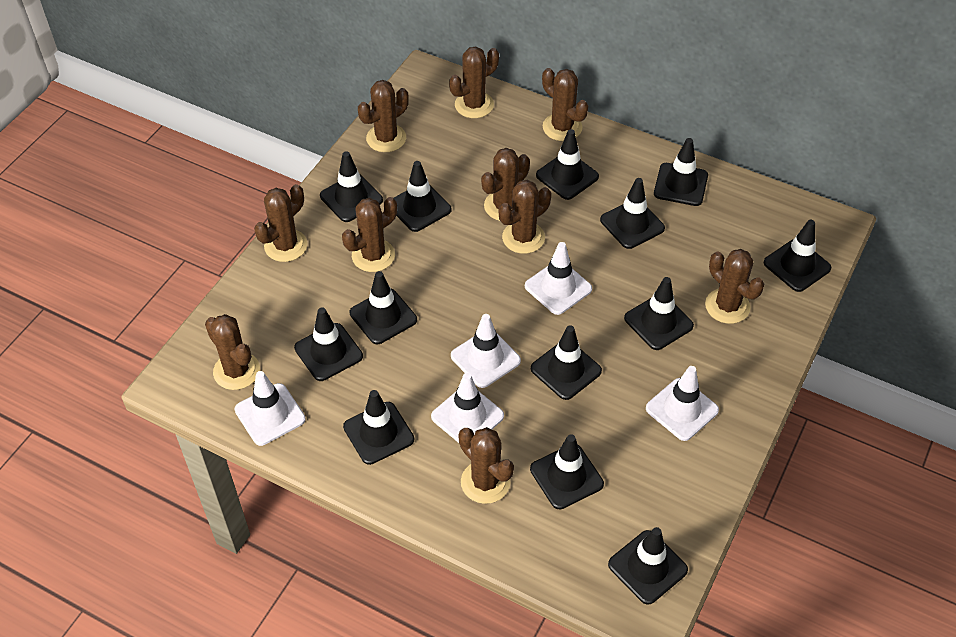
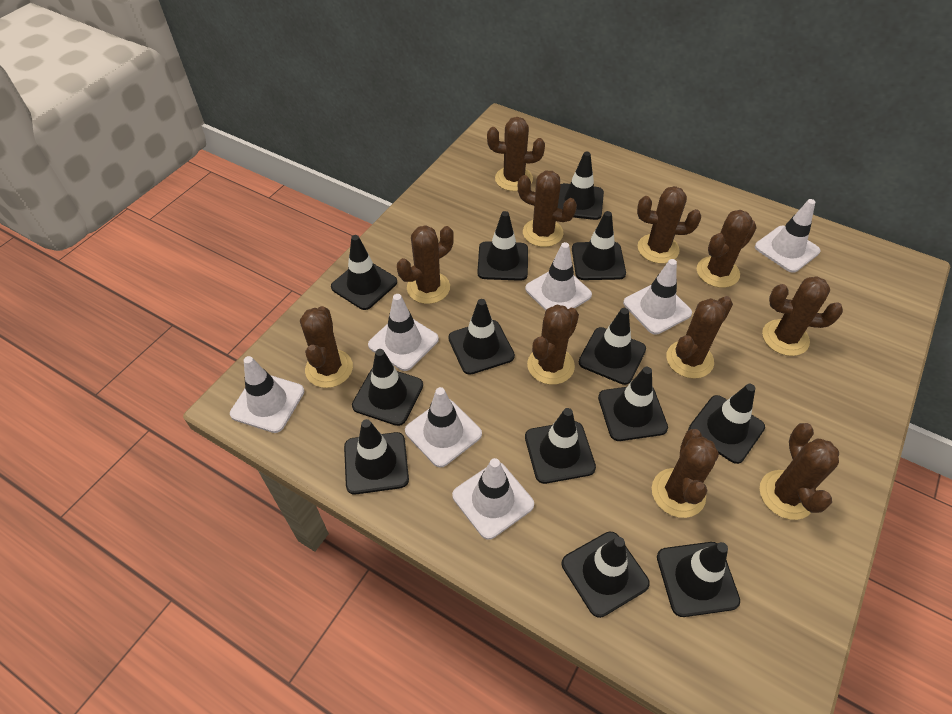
brown cactus: [205,314,260,390] [254,184,307,262] [342,197,397,272] [358,80,409,152] [449,46,499,118] [459,427,514,504] [481,148,530,221] [499,180,551,254] [542,68,588,141] [705,249,764,324] = 10 -> [300,306,353,388] [397,225,454,304] [487,117,545,191] [518,171,577,247] [527,304,579,385] [637,186,701,264] [652,429,719,518] [666,296,733,379] [697,210,757,288] [760,423,839,520] [762,276,843,356] = 11
white traffic cone: [235,371,306,446] [431,373,504,443] [451,314,521,388] [525,242,592,315] [646,366,719,441] = 5 -> [230,356,304,433] [368,294,439,371] [405,387,482,468] [452,458,534,540] [525,242,592,311] [623,259,692,335] [755,199,820,273] = 7

